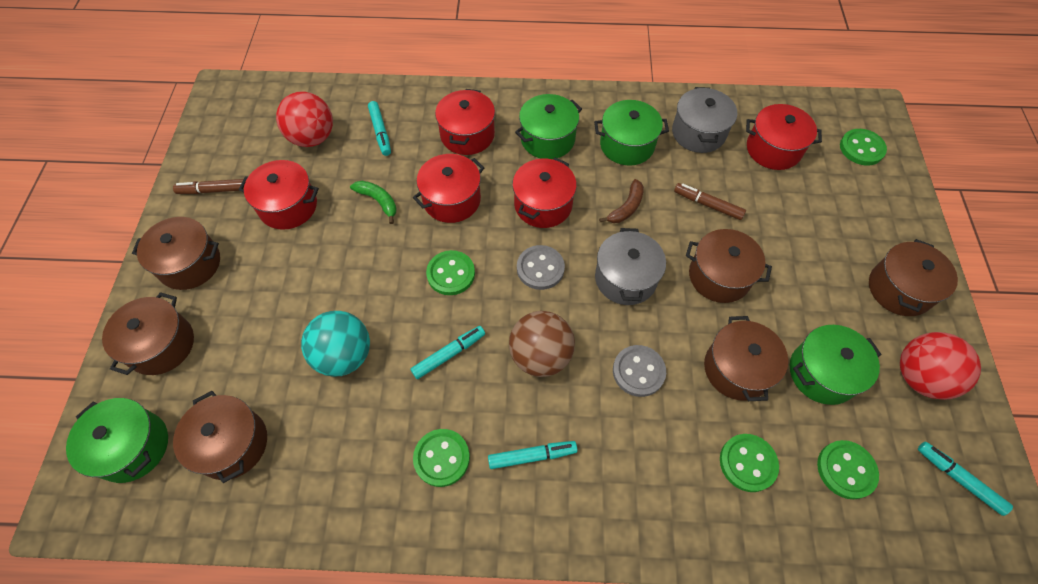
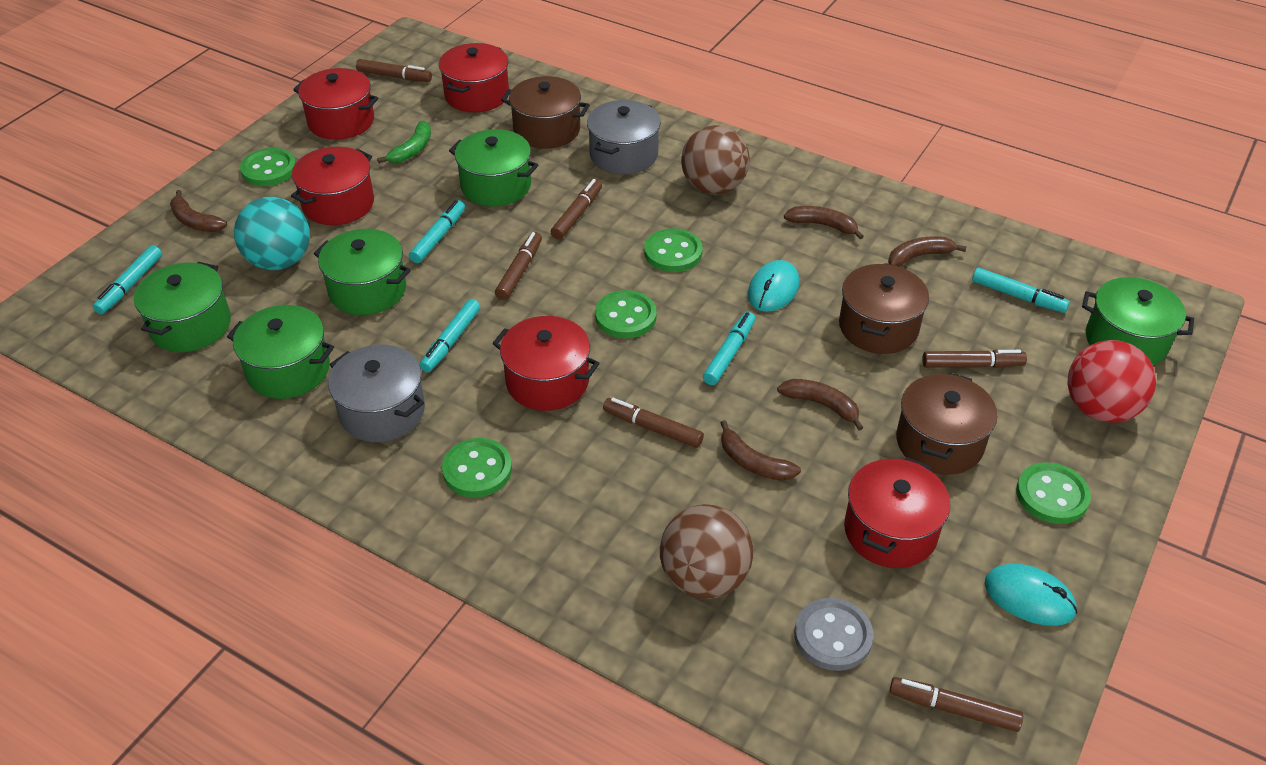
brown ball: [509,311,575,377] = 1 -> [660,504,753,599] [681,125,750,195] = 2
brown banana: [599,179,644,223] = 1 -> [170,190,227,232] [721,420,801,481] [777,379,864,430] [784,206,864,239] [888,236,967,267] = 5
brown marker: [173,179,244,194] [674,183,746,220] = 2 -> [356,59,432,82] [495,232,542,300] [551,179,602,239] [603,398,704,448] [889,677,1023,732] [922,350,1027,368] = 6
brown pot: [102,292,194,375] [132,217,220,290] [173,391,267,483] [686,229,772,303] [704,316,788,401] [869,239,958,316] = 6 -> [501,76,590,149] [839,263,929,354] [896,372,997,475] = 3
green pot: [66,398,168,483] [515,94,582,159] [594,100,669,166] [790,325,881,405] = 4 -> [134,262,231,352] [227,305,334,399] [314,229,411,315] [449,129,538,206] [1082,277,1194,366] = 5
grey button: [517,245,565,290] [613,345,666,397] = 2 -> [794,598,873,671] = 1
red ball: [276,91,333,147] [900,332,981,400] = 2 -> [1067,340,1156,423] = 1
turquoise marker: [368,101,391,156] [411,326,485,379] [488,441,578,469] [918,442,1013,516] = 4 -> [93,245,162,314] [409,200,465,263] [420,299,480,372] [703,312,755,385] [972,268,1070,313] = 5
turquoise mouse: none = 0 -> [748,260,800,312] [984,564,1077,626] = 2

